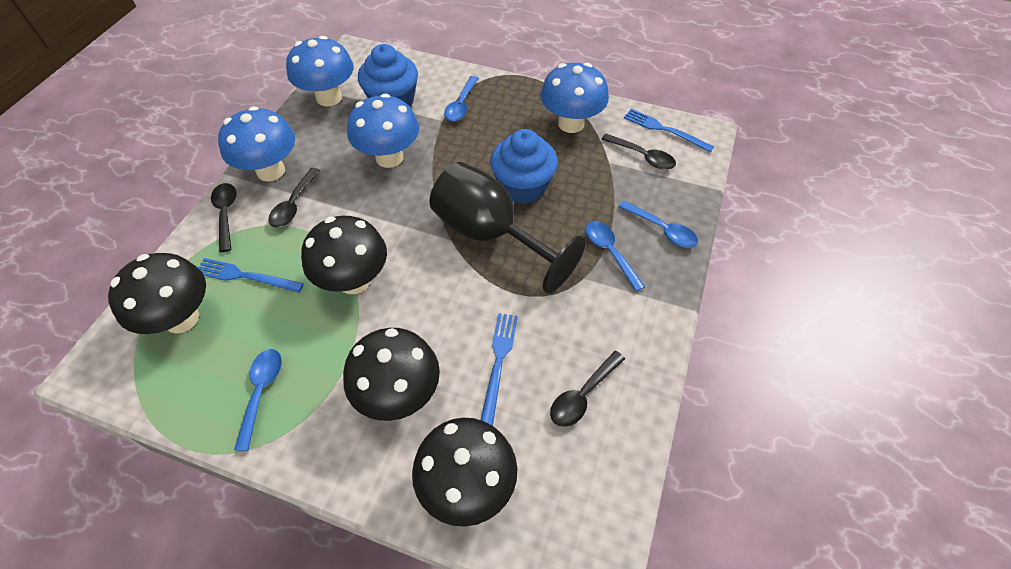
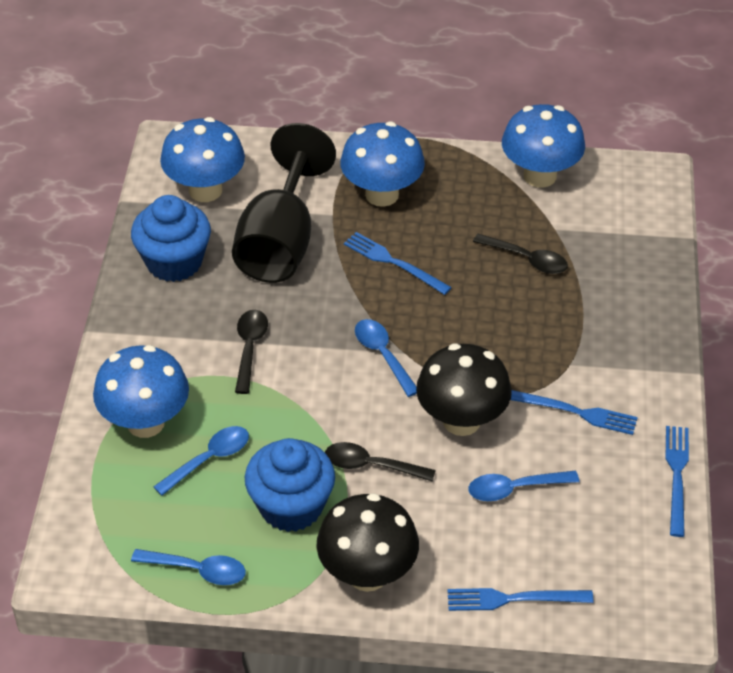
black mushroom: [108,253,206,334] [301,216,387,294] [343,328,440,421] [412,418,517,527] = 4 -> [316,493,419,592] [416,343,512,436] = 2
black spoon: [211,183,237,252] [268,168,320,227] [550,351,625,427] [601,134,676,170] = 4 -> [235,310,268,394] [325,442,436,482] [473,234,568,274] = 3
blue fork: [198,258,304,293] [481,313,518,426] [624,109,714,152] = 3 -> [344,232,452,295] [447,588,593,611] [510,390,638,435] [666,426,689,537] = 4

